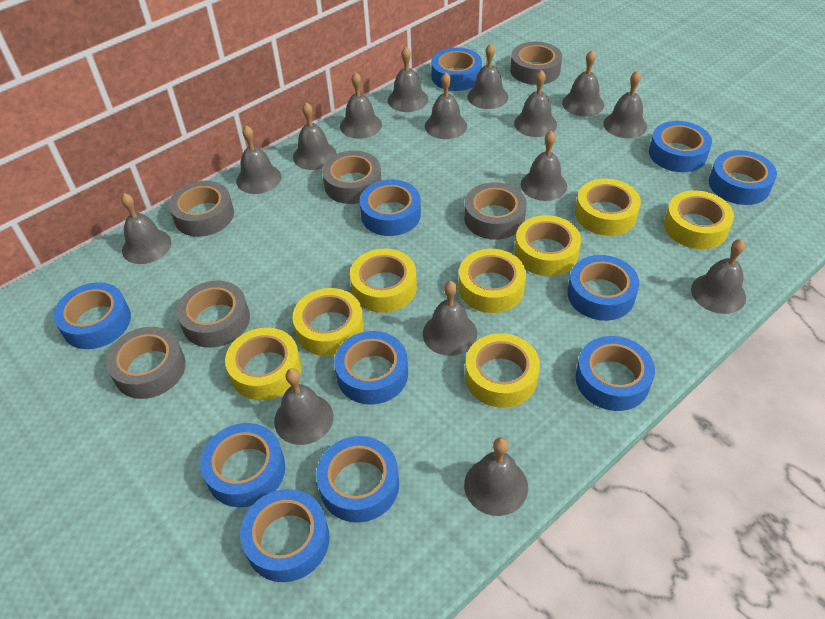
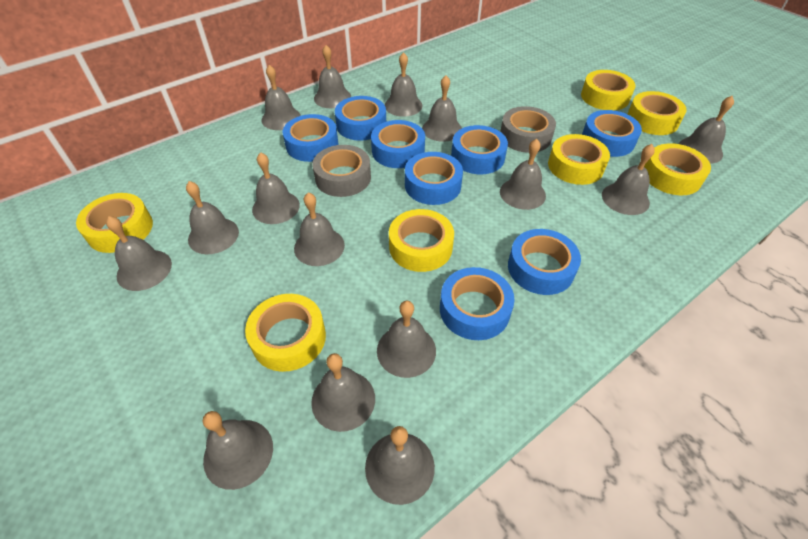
blue tape: [54,282,131,349] [200,423,285,507] [240,489,330,582] [316,436,399,523] [334,331,408,405] [359,180,421,236] [431,47,482,91] [567,255,639,321] [575,336,655,411] [649,121,712,172] [709,150,777,205] = 11 -> [283,114,338,162] [335,96,386,141] [371,120,425,168] [405,152,463,205] [440,267,515,340] [451,125,508,174] [508,229,581,295] [582,110,642,157] = 8
grey tape: [106,327,186,399] [169,181,234,237] [176,281,250,348] [322,151,382,204] [464,182,527,240] [510,42,562,85] = 6 -> [312,145,371,197] [500,106,556,153] = 2
yellow tape: [225,328,301,400] [292,288,364,356] [350,249,417,313] [459,249,526,313] [465,333,540,408] [515,215,581,276] [575,179,641,236] [664,190,734,249] = 8 -> [76,193,153,253] [245,294,326,372] [389,209,454,272] [548,134,610,185] [581,70,636,111] [627,91,687,135] [644,143,711,195] = 7

